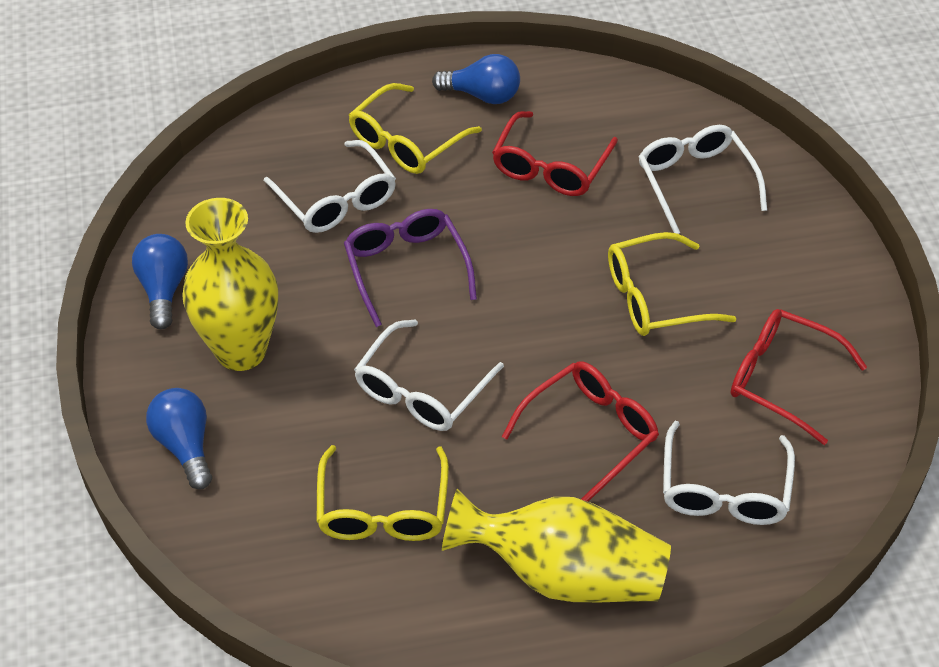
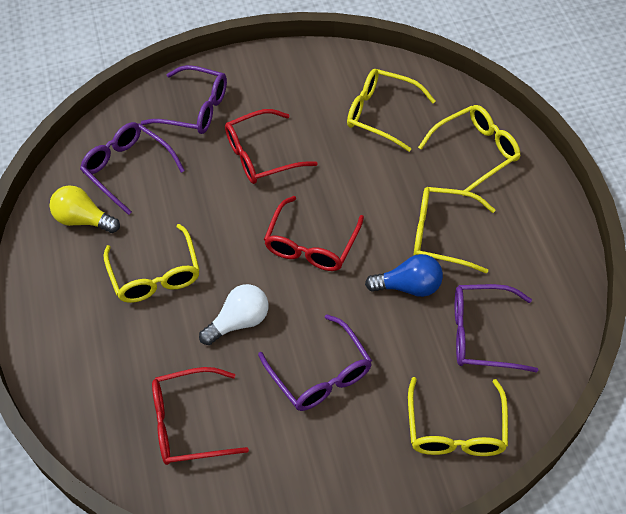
blue light bulb: [132,234,188,329] [146,388,212,490] [432,54,520,104] = 3 -> [365,254,443,297] = 1
purple glasses: [344,209,477,327] = 1 -> [80,122,185,215] [141,65,227,134] [258,314,372,411] [455,284,538,373] = 4
white glasses: [264,140,396,233] [354,319,504,431] [638,125,767,234] [663,421,795,525] = 4 -> none = 0
white light bulb: none = 0 -> [199,284,269,345] = 1
yellow glasses: [316,445,449,541] [349,83,482,174] [608,232,736,336] = 3 -> [103,224,200,303] [347,69,435,152] [408,377,508,456] [414,187,495,274] [418,105,521,196] = 5
yellow light bulb: none = 0 -> [50,185,120,233] = 1
yellow vase: [182,198,278,371] [442,489,671,602] = 2 -> none = 0

